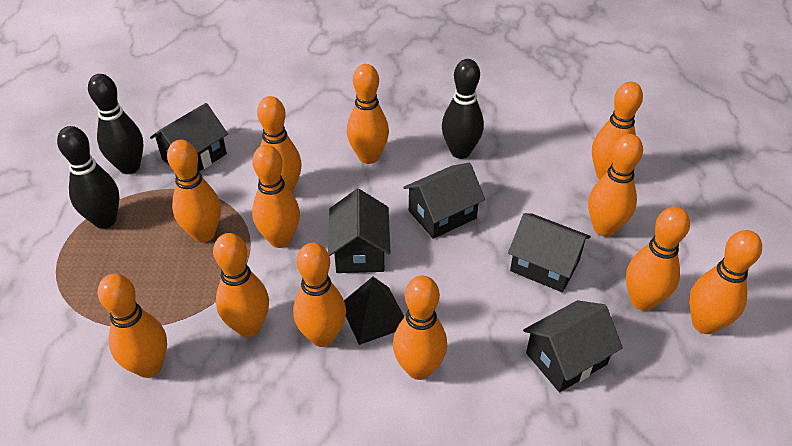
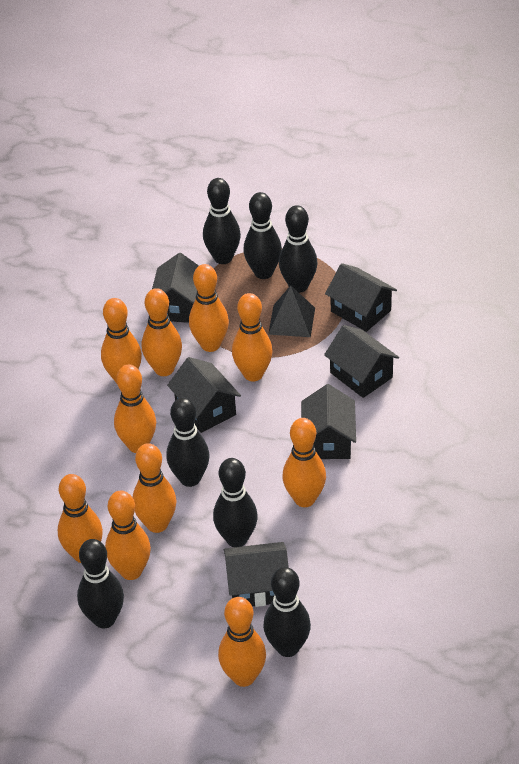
black bowling pin: [57,126,120,229] [88,74,143,174] [442,59,484,159] = 3 -> [77,539,124,628] [166,398,210,487] [203,178,241,264] [213,458,258,547] [244,192,282,279] [263,567,311,657] [279,205,318,293] = 7
black house: [150,103,228,172] [328,189,390,273] [403,163,485,239] [508,213,591,293] [523,300,623,392] = 5 -> [152,253,199,323] [167,357,241,433] [224,542,289,607] [301,384,356,459] [324,325,399,398] [325,263,397,332] = 6
orange bowling pin: [98,274,167,378] [167,140,221,242] [213,233,269,337] [252,145,300,248] [257,96,302,193] [293,243,346,347] [347,64,389,164] [393,276,447,380] [588,134,643,237] [592,82,643,180] [626,207,690,311] [689,230,762,334] = 12 -> [58,474,103,563] [101,298,142,383] [105,491,151,580] [114,365,156,453] [133,443,177,533] [142,288,182,376] [189,264,229,352] [218,597,266,687] [232,293,273,382] [282,418,326,507] = 10

